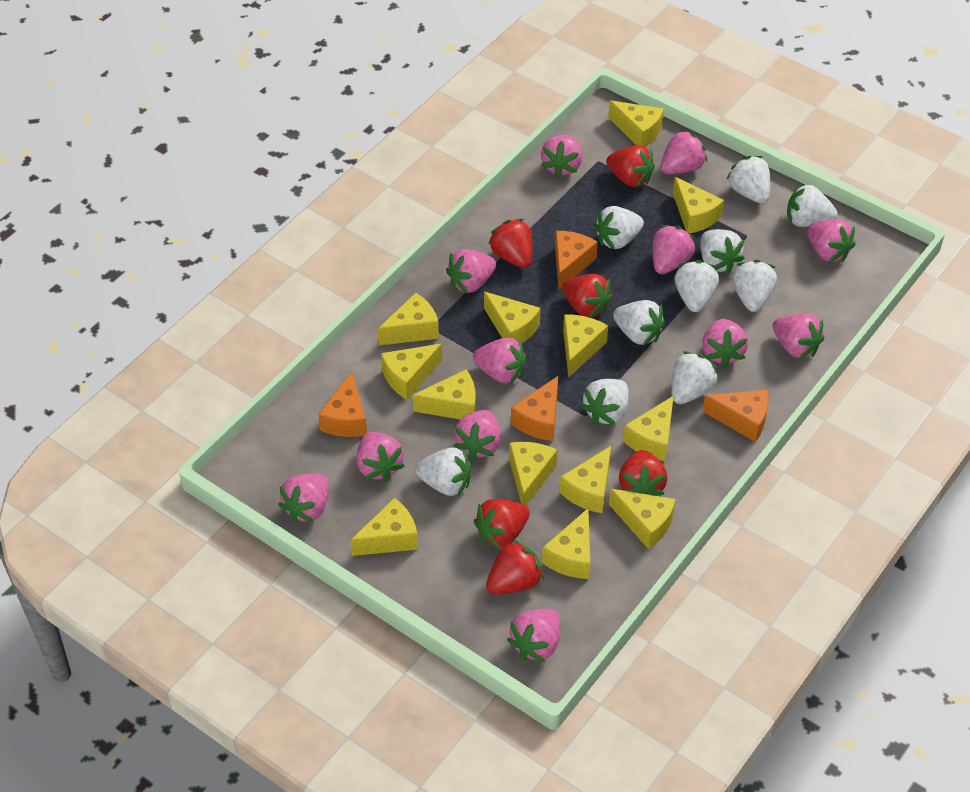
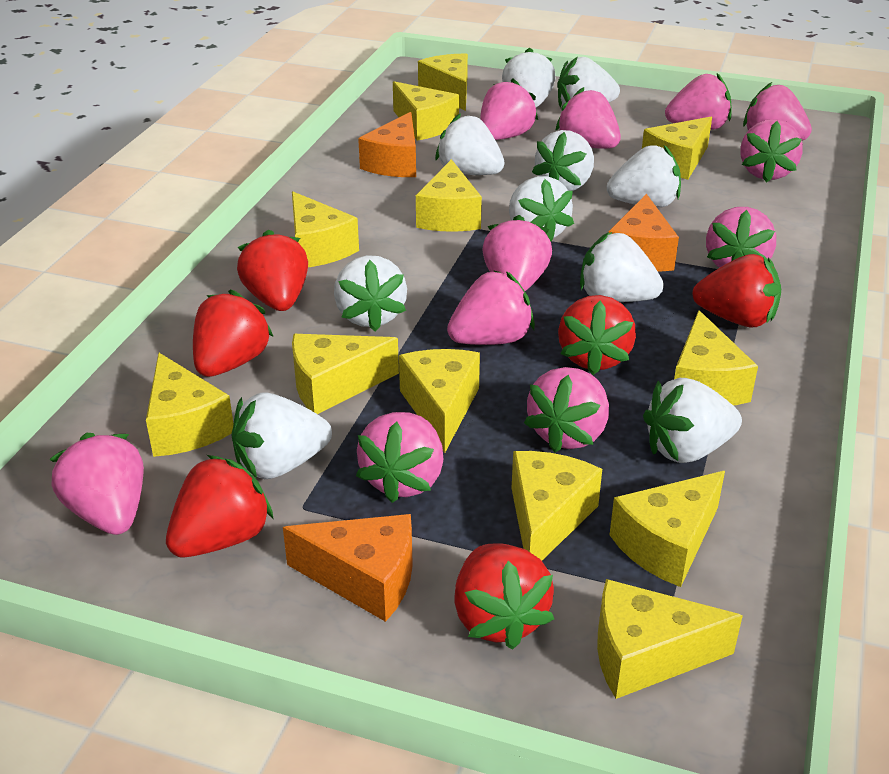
orange cheese: [318,372,367,437] [511,376,558,441] [555,231,598,290] [703,390,768,442] = 4 -> [283,514,413,622] [358,112,416,177] [609,194,679,271] = 3
pink strawberry: [278,474,329,523] [357,432,405,482] [446,249,496,293] [454,410,501,460] [473,338,526,384] [507,609,560,662] [541,135,582,178] [652,225,696,274] [660,129,707,174] [702,319,748,367] [773,314,824,359] [807,219,855,262] = 12 -> [49,433,144,535] [356,412,443,503] [447,270,535,345] [480,78,538,140] [482,215,552,291] [524,367,609,453] [555,87,621,149] [665,73,732,130] [706,207,776,268] [741,119,803,183] [743,82,812,141] = 11
yellow cheese: [350,498,418,556] [378,293,439,346] [381,344,442,399] [412,370,476,419] [484,292,541,343] [509,442,557,506] [542,509,590,579] [560,446,611,513] [563,314,608,378] [608,100,664,147] [609,489,676,549] [623,396,674,461] [673,177,724,233] = 13 -> [146,353,233,457] [292,191,359,267] [292,334,399,414] [393,81,459,141] [399,349,480,453] [416,159,482,232] [418,54,468,111] [512,451,602,560] [597,579,743,699] [610,471,725,587] [642,117,712,180] [674,310,758,406] = 12

